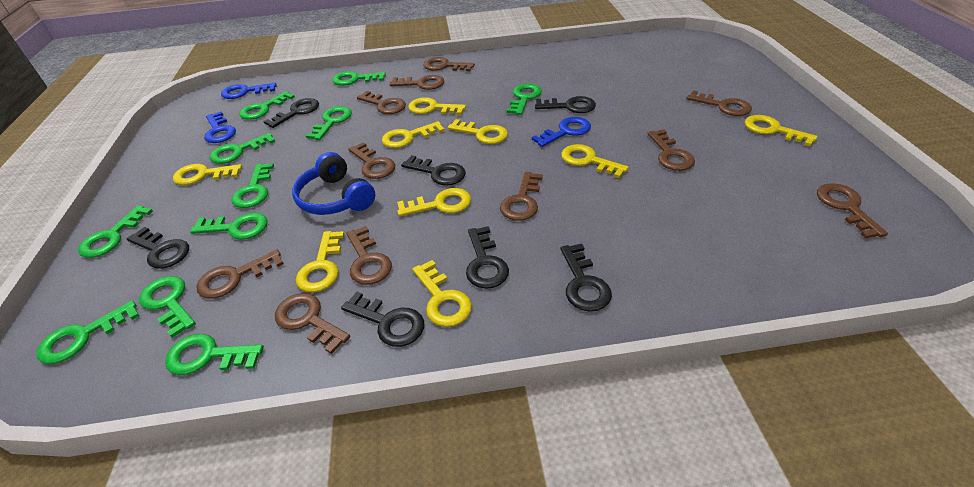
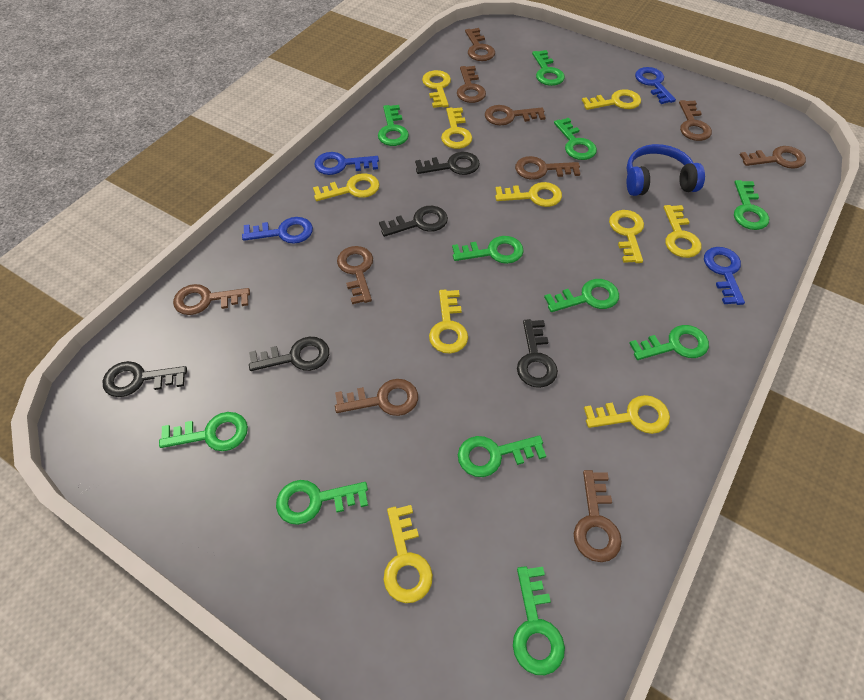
black key: [126,227,189,269] [263,98,319,128] [341,291,424,347] [401,155,466,185] [466,226,509,289] [535,96,596,113] [560,244,612,312] = 7 -> [102,361,187,397] [249,337,329,371] [379,206,448,237] [415,152,480,175] [517,319,558,388] = 5
blue key: [204,111,236,143] [221,82,277,99] [532,117,591,147] = 3 -> [242,217,313,244] [314,152,379,175] [635,67,676,104] [704,247,745,305] = 4
brown key: [196,249,284,299] [275,293,350,354] [347,226,392,285] [348,142,395,179] [357,91,406,114] [390,75,444,90] [423,57,475,71] [500,172,543,221] [647,129,695,171] [686,90,752,116] [817,183,888,239] = 11 -> [173,284,250,315] [335,379,418,416] [337,246,373,304] [457,66,486,103] [465,28,495,61] [485,105,545,125] [515,156,580,180] [574,470,622,562] [679,100,712,141] [740,146,806,169] = 10
yellow key: [173,164,242,185] [296,231,344,293] [382,121,444,148] [397,188,471,217] [408,97,466,115] [412,260,472,327] [448,119,508,144] [561,144,629,178] [744,115,818,146] = 9 -> [313,173,380,201] [383,505,433,603] [422,70,451,108] [429,289,468,354] [441,107,472,149] [495,182,562,207] [582,89,641,110] [584,395,670,434] [609,210,644,263] [664,205,701,258] = 10

